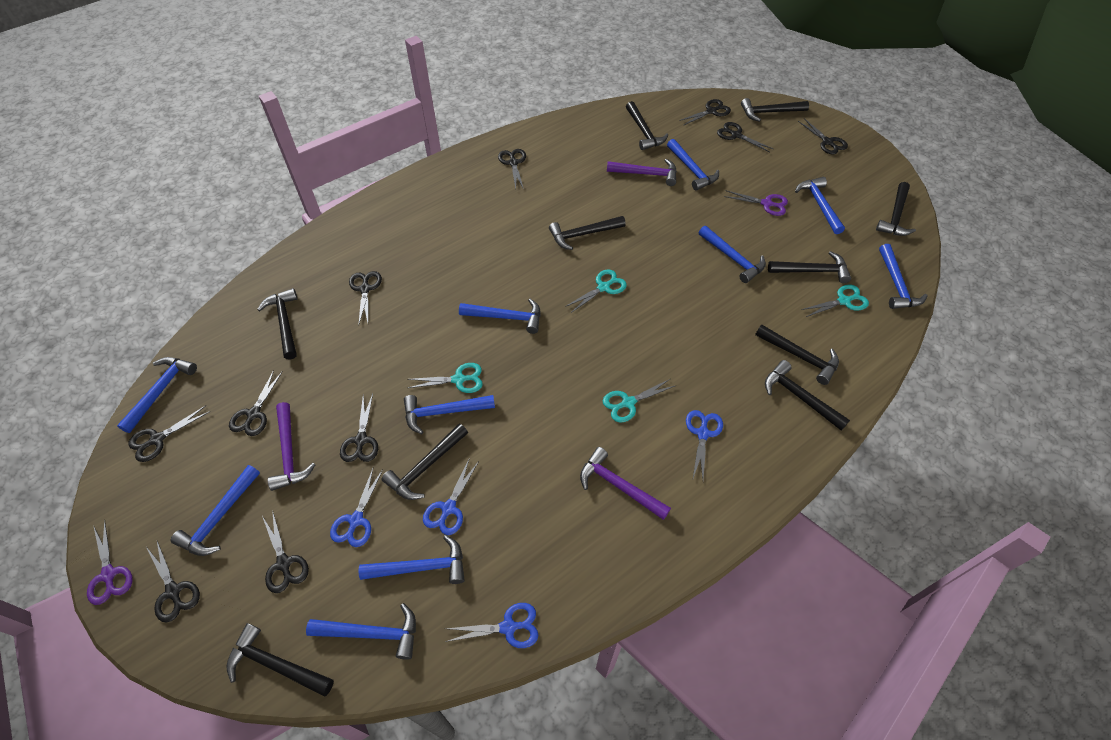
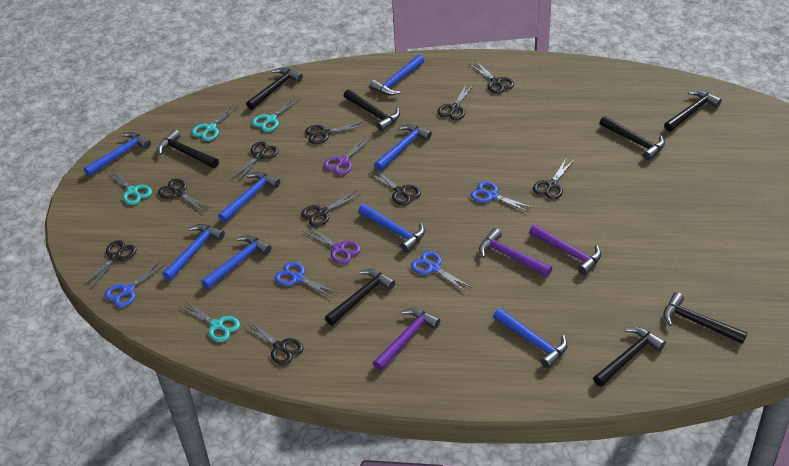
black hammer: [226,623,334,697] [257,288,298,360] [381,423,468,500] [549,216,626,250] [626,101,668,150] [741,98,809,122] [755,325,839,385] [765,360,850,431] [768,251,851,283] [876,182,916,236] = 10 -> [157,129,219,168] [246,68,303,110] [325,269,395,325] [344,89,400,131] [593,327,666,387] [600,116,665,160] [664,90,722,132] [664,292,747,344] = 8
blue hammer: [117,357,197,433] [170,465,260,556] [306,603,416,660] [359,535,465,584] [404,395,495,434] [459,299,541,334] [667,139,719,191] [699,226,766,283] [795,177,845,234] [879,244,927,309] = 10 -> [84,132,151,176] [162,224,225,281] [201,235,271,289] [218,172,280,222] [358,204,425,252] [369,55,424,96] [374,124,432,171] [493,308,568,368] = 8

